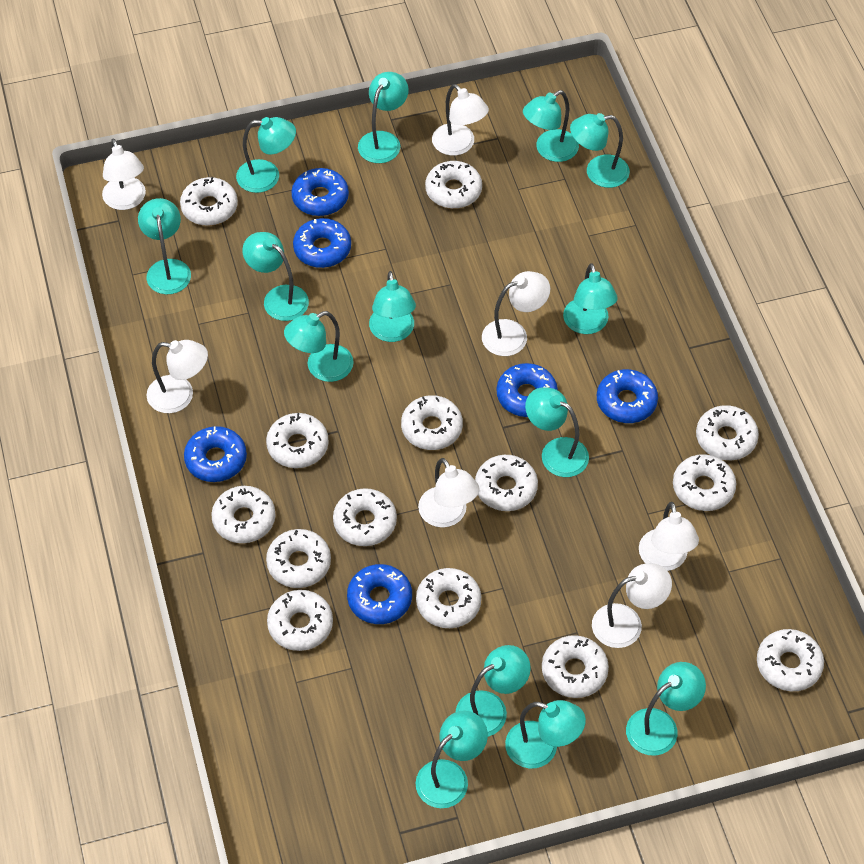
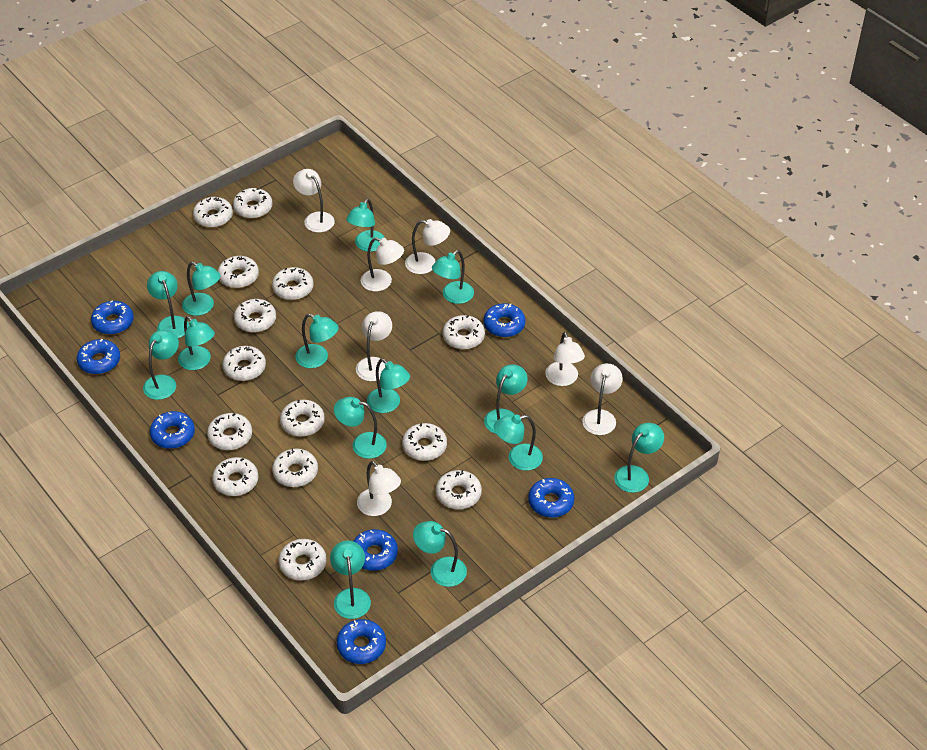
blue donut: [184,426,247,482] [291,168,349,216] [293,218,351,268] [347,564,412,624] [496,363,558,417] [597,369,658,423] = 6 -> [77,339,120,374] [91,300,134,335] [150,411,195,449] [337,619,386,664] [354,529,398,571] [484,303,525,337] [528,478,575,518] = 7

